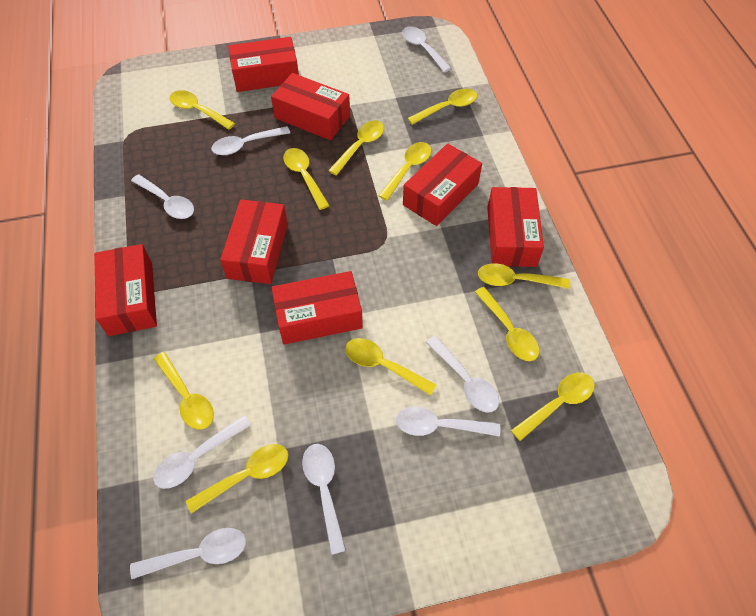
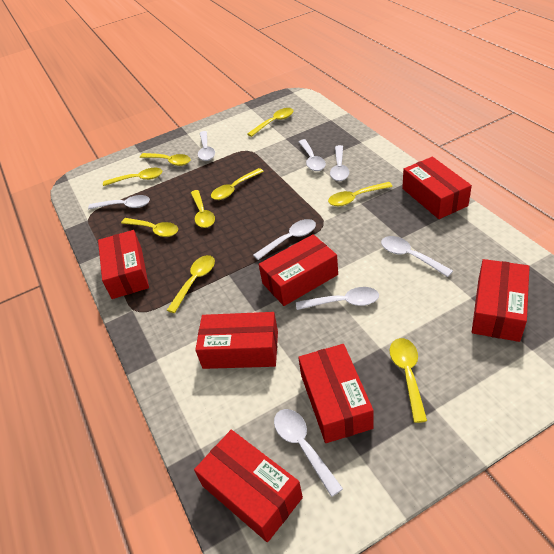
yellow spoon: [154,352,214,430] [170,90,235,130] [186,444,288,514] [283,148,330,210] [328,121,384,176] [345,338,436,396] [379,142,431,201] [407,89,477,125] [475,287,539,361] [478,263,570,289] [511,372,595,441] = 11 -> [103,168,163,186] [121,218,178,237] [140,153,191,166] [167,255,215,313] [191,190,215,228] [211,168,264,200] [247,108,293,137] [328,182,393,206] [390,338,427,423] = 9

